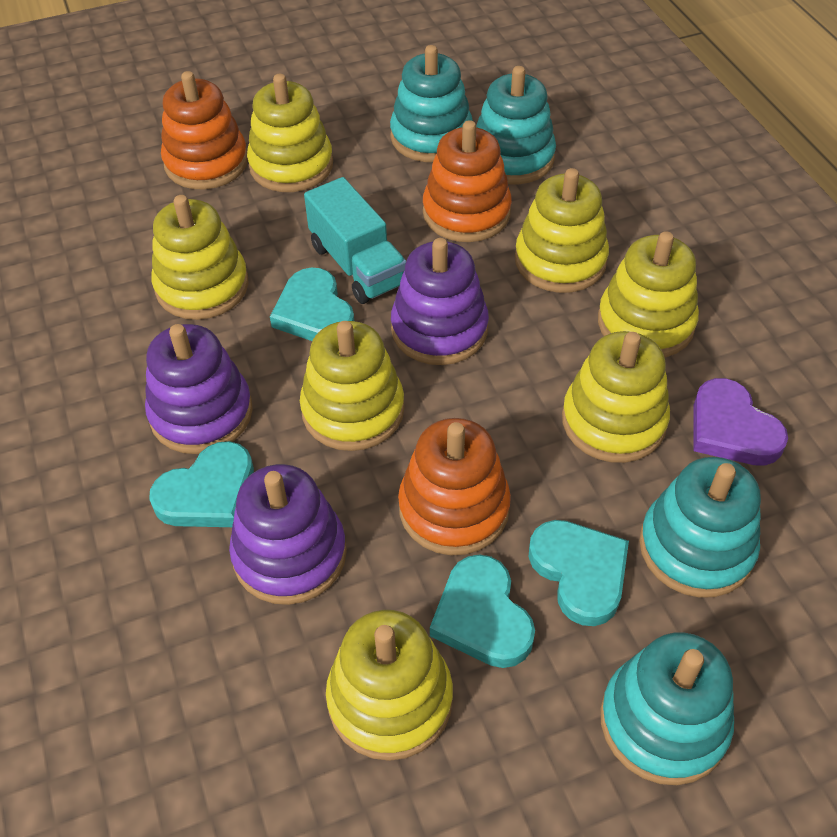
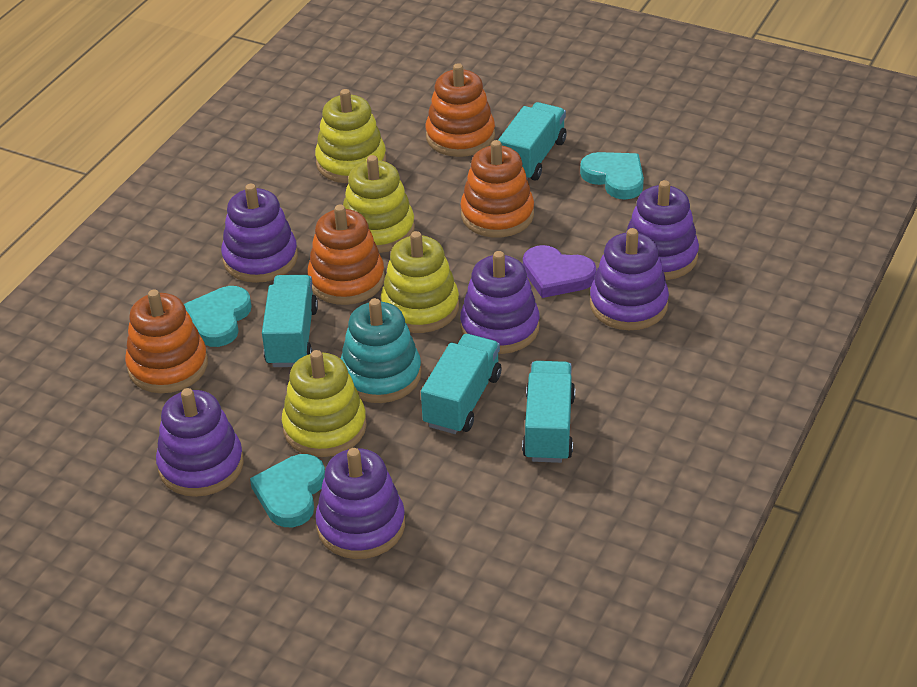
orange stacking toy: [161,71,248,189] [398,418,511,556] [423,120,512,242] = 3 -> [125,290,208,393] [307,205,385,305] [426,63,495,157] [460,140,534,238] = 4
purple stacking toy: [145,324,253,454] [229,464,347,605] [391,238,489,365] = 3 -> [156,388,244,497] [221,184,298,283] [315,448,405,559] [460,251,540,354] [590,228,669,330] [626,180,699,280] = 6
turquoise heart: [149,441,254,527] [270,267,354,341] [430,554,535,668] [529,520,629,626] = 4 -> [184,286,252,347] [250,454,325,527] [580,152,644,200] = 3
turquoise stacking toy: [390,45,473,162] [476,66,556,184] [600,632,734,785] [639,457,761,598] = 4 -> [341,298,422,403] = 1
turquoise truck: [304,177,406,304] = 1 -> [262,275,318,367] [421,334,501,434] [498,102,567,180] [522,361,575,463] = 4
yellow stacking toy: [151,195,249,320] [247,74,333,192] [300,321,405,451] [326,610,453,761] [515,168,609,293] [562,331,670,463] [598,231,699,358] = 7 -> [282,350,367,457] [315,89,386,183] [343,155,415,253] [381,231,459,333] = 4

